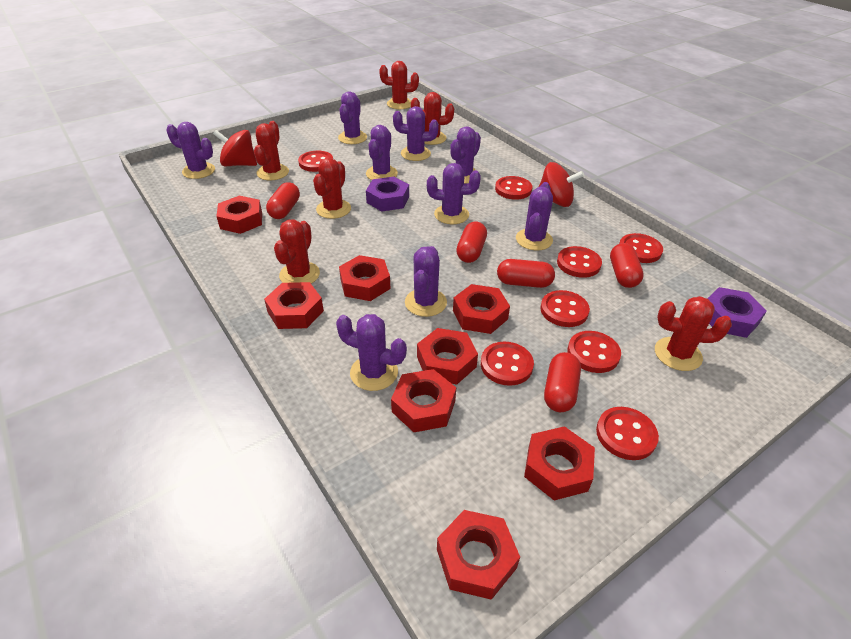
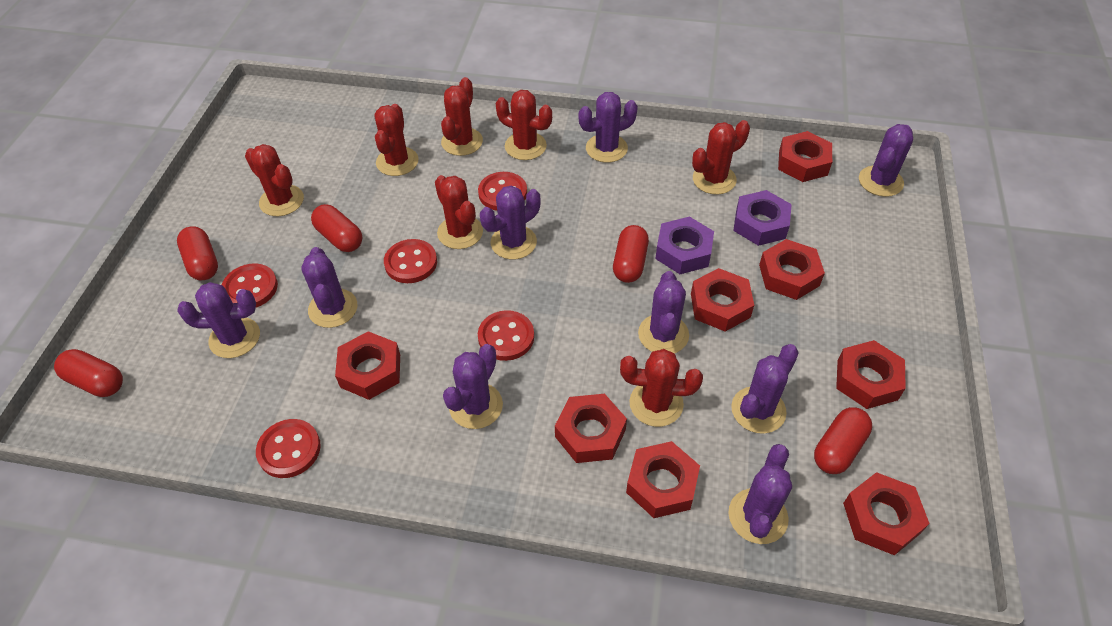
red button: [298,151,333,172] [481,342,534,386] [495,176,532,200] [541,290,590,327] [557,246,602,278] [568,331,621,373] [596,407,659,460] [619,233,663,263] = 8 -> [222,263,278,307] [256,419,321,478] [384,239,437,283] [478,172,527,211] [478,310,534,361] = 5
red cactus: [254,121,289,181] [274,219,320,284] [313,158,351,219] [379,61,419,109] [411,92,454,145] [655,296,732,371] = 6 -> [245,144,304,216] [375,104,419,176] [435,175,483,249] [441,77,483,156] [496,90,552,160] [620,349,703,427] [692,120,750,195] = 7
red spinning top: [213,130,257,166] [539,162,584,207] = 2 -> none = 0

